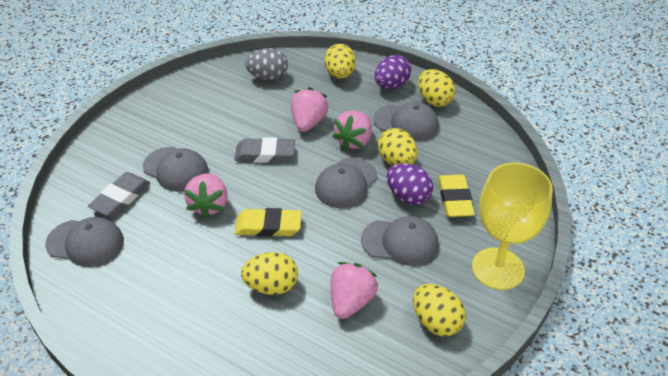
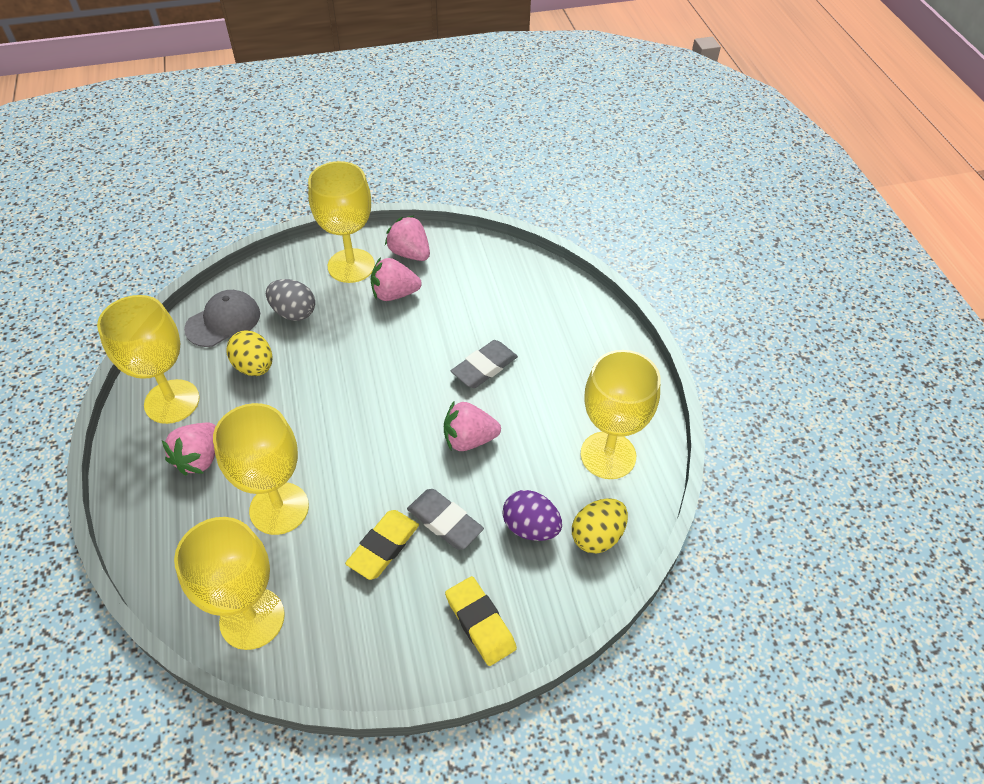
grey cap: [45,217,124,267] [143,147,209,192] [315,158,377,208] [361,216,439,266] [373,102,439,141] = 5 -> [184,290,260,347] = 1
purple egg: [375,55,411,89] [387,164,433,205] = 2 -> [502,490,562,541] = 1
yellow egg: [241,252,298,295] [324,44,356,79] [378,128,417,166] [413,284,465,336] [418,69,456,107] = 5 -> [226,330,272,376] [572,498,628,554] = 2
yellow goblet: [472,162,553,290] = 1 -> [97,295,200,424] [174,517,285,650] [213,403,309,535] [308,161,375,283] [581,350,661,479] = 5

